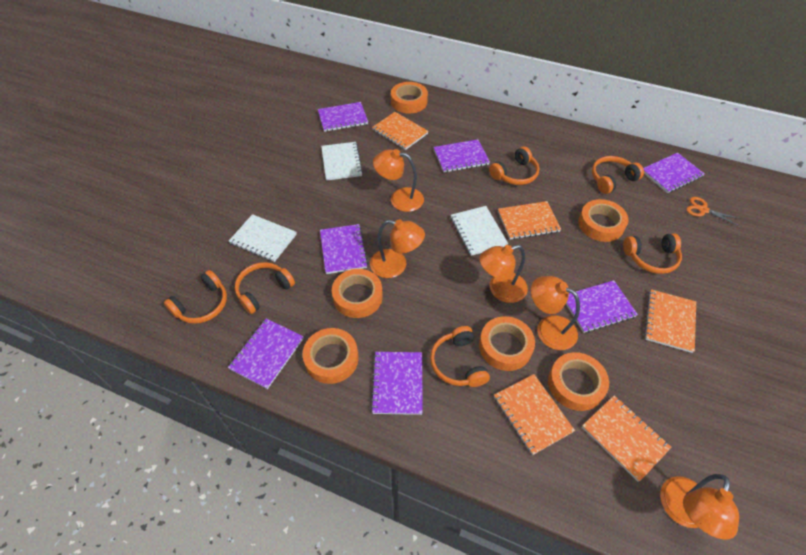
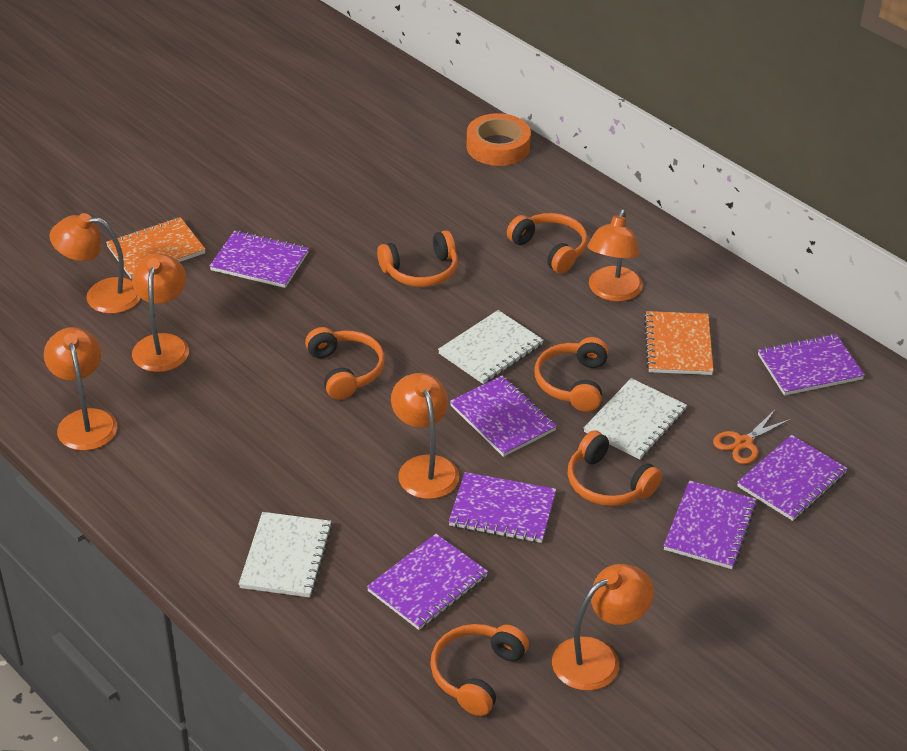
orange lamp: [370,219,425,278] [373,149,424,212] [479,245,528,303] [531,276,580,350] [660,474,739,539] = 5 -> [44,327,117,451] [49,213,141,314] [132,253,189,372] [391,373,459,499] [552,564,654,691] [587,209,643,302] = 6
orange notebook: [372,112,429,150] [494,374,575,455] [498,201,561,240] [582,395,672,482] [644,289,696,353] = 5 -> [106,217,206,279] [644,311,714,375] = 2
orange tape: [303,328,359,384] [332,269,383,318] [391,82,428,113] [479,316,535,371] [548,352,609,411] [578,199,629,242] = 6 -> [466,113,531,166] = 1

